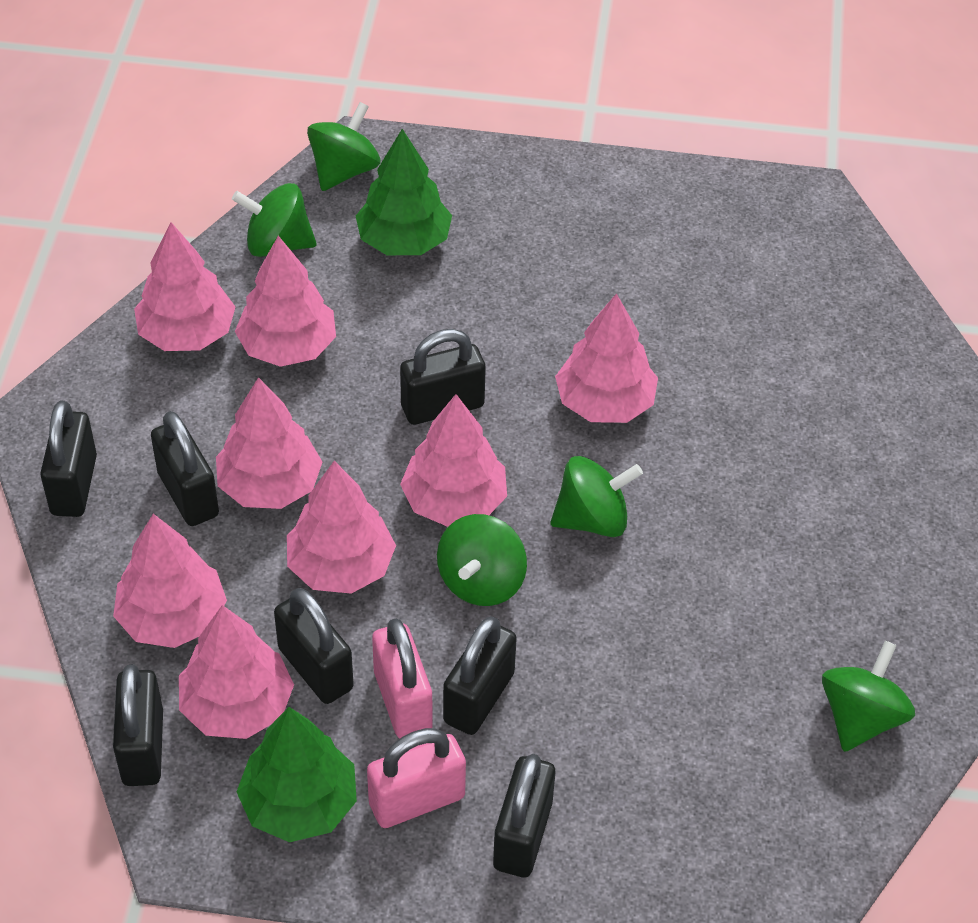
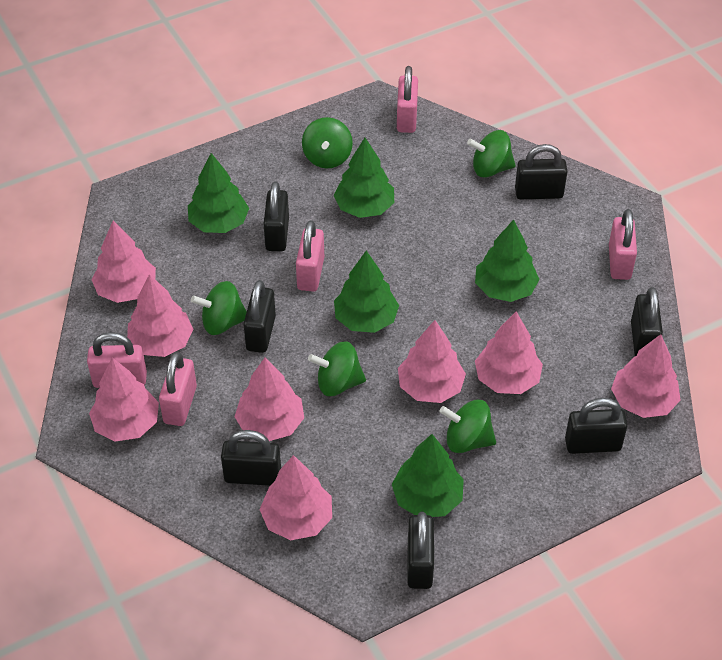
green tree: [237,707,357,842] [356,129,452,255] = 2 -> [188,153,249,233] [334,138,394,218] [334,251,399,333] [392,434,464,517] [475,219,540,302] = 5
pink padlock: [367,728,466,828] [372,619,432,739] = 2 -> [87,332,147,388] [159,352,197,426] [296,220,324,292] [397,66,418,133] [609,209,637,280] = 5

